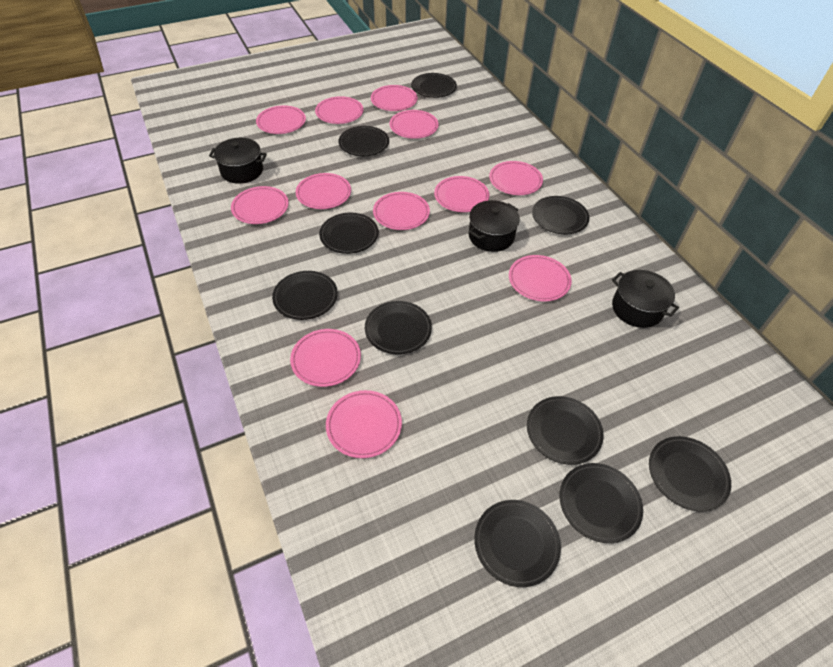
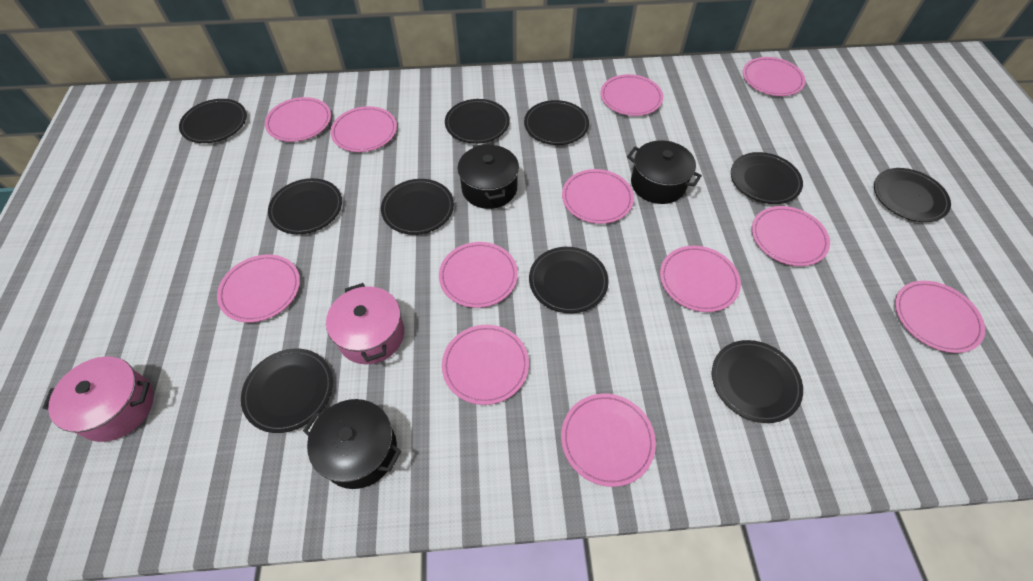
pink pot: none = 0 -> [43,356,154,442] [326,283,404,364] = 2

